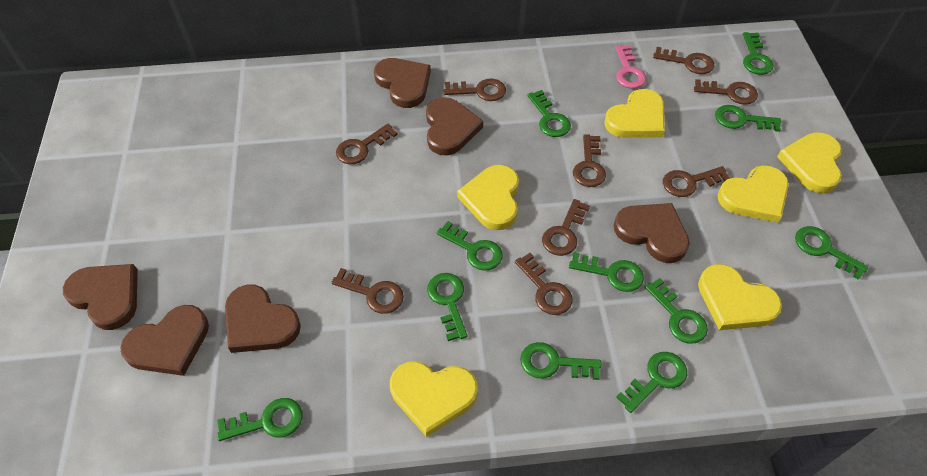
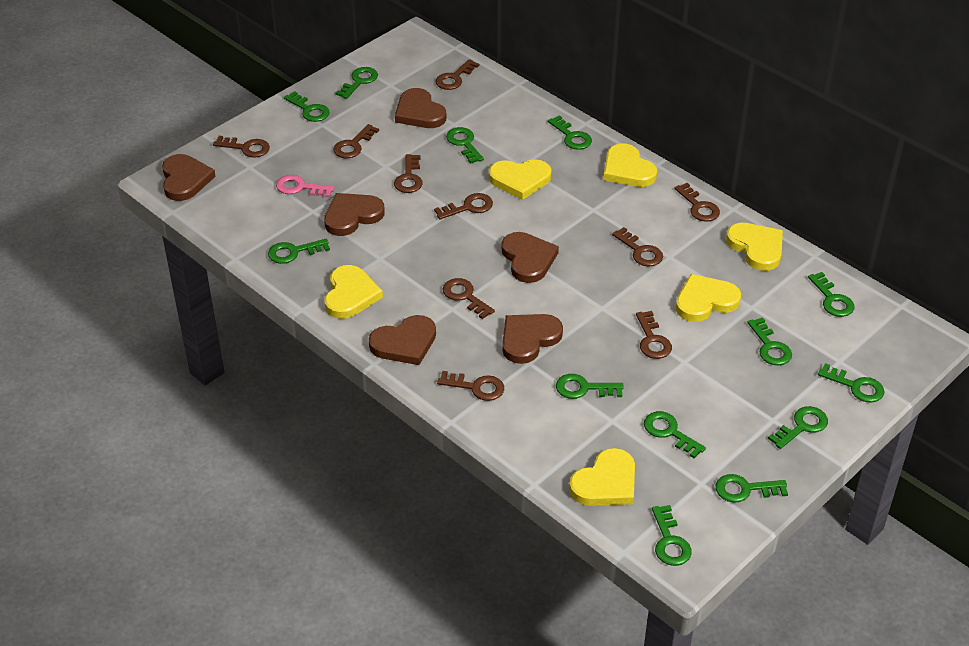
brown key: [331,268,404,314] [336,124,398,164] [444,79,506,101] [515,253,573,315] [542,199,590,256] [573,134,606,187] [653,47,714,74] [663,166,730,197] [694,79,758,105] = 9 -> [213,136,270,158] [333,124,379,158] [394,154,423,193] [434,193,493,220] [436,59,479,90] [437,371,504,401] [443,278,495,319] [612,227,663,267] [636,311,672,359] [674,183,720,222] = 10
green key: [217,398,303,441] [427,273,467,341] [437,221,503,271] [520,342,601,380] [527,90,571,137] [569,252,644,292] [616,352,687,413] [645,278,708,344] [715,105,781,132] [743,32,773,75] [795,226,868,280] = 11 -> [268,239,330,264] [284,91,330,122] [336,67,378,99] [446,127,484,164] [548,115,592,150] [556,374,624,399] [644,411,706,458] [652,505,692,566] [716,474,788,503] [747,317,792,365] [768,406,828,449] [808,272,855,317] [818,363,885,403] = 13

